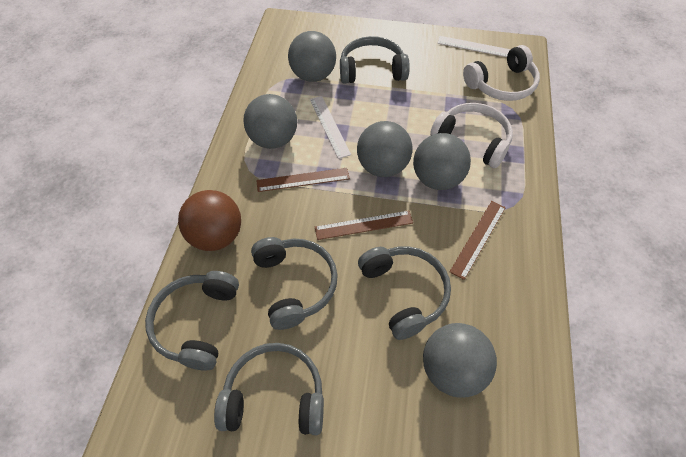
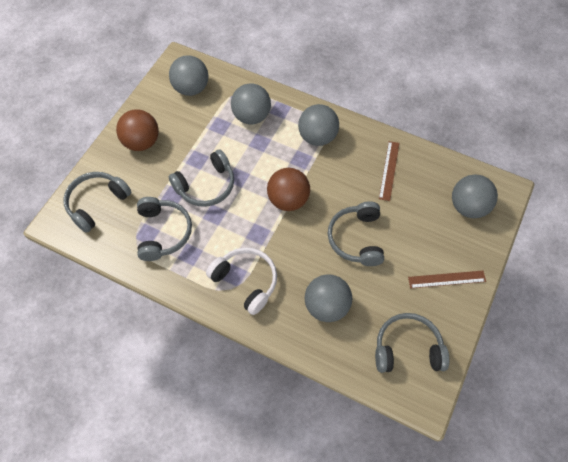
brown ball: [178,190,241,251] = 1 -> [116,109,159,151] [267,168,310,211] = 2
brown ruler: [256,168,350,192] [315,211,413,240] [449,201,506,280] = 3 -> [379,141,399,201] [408,271,486,289] = 2
white headphones: [430,103,513,168] [463,45,540,101] = 2 -> [206,247,277,315] = 1
white ruler: [310,96,351,159] [437,36,511,57] = 2 -> none = 0

